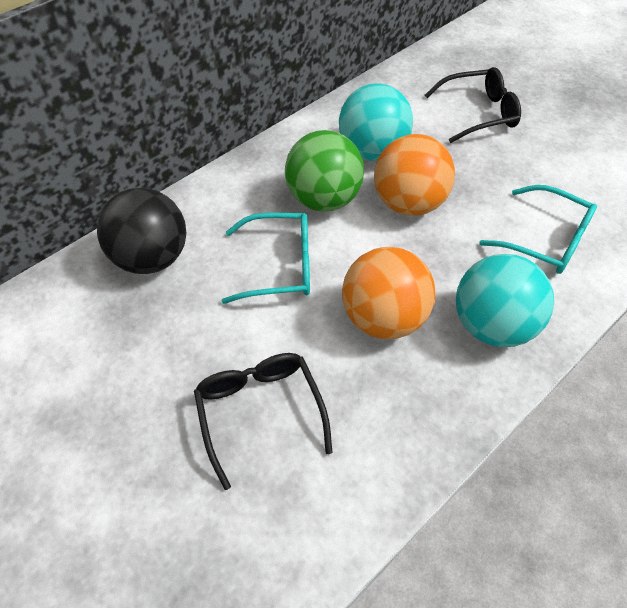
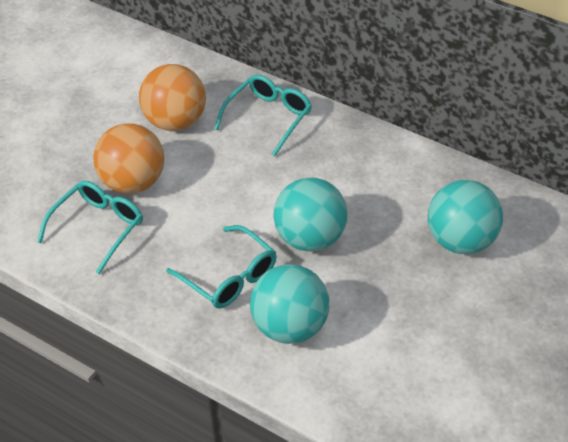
black ball: [97,188,186,274] = 1 -> none = 0
black glasses: [194,353,333,490] [425,67,521,143] = 2 -> none = 0
green ball: [285,130,364,212] = 1 -> none = 0
turquoise ball: [339,83,413,161] [456,254,554,347] = 2 -> [250,264,329,344] [273,178,347,252] [428,180,503,254] = 3
turquoise glasses: [221,213,310,304] [479,185,597,274] = 2 -> [37,181,143,274] [166,225,276,309] [214,75,312,156] = 3

